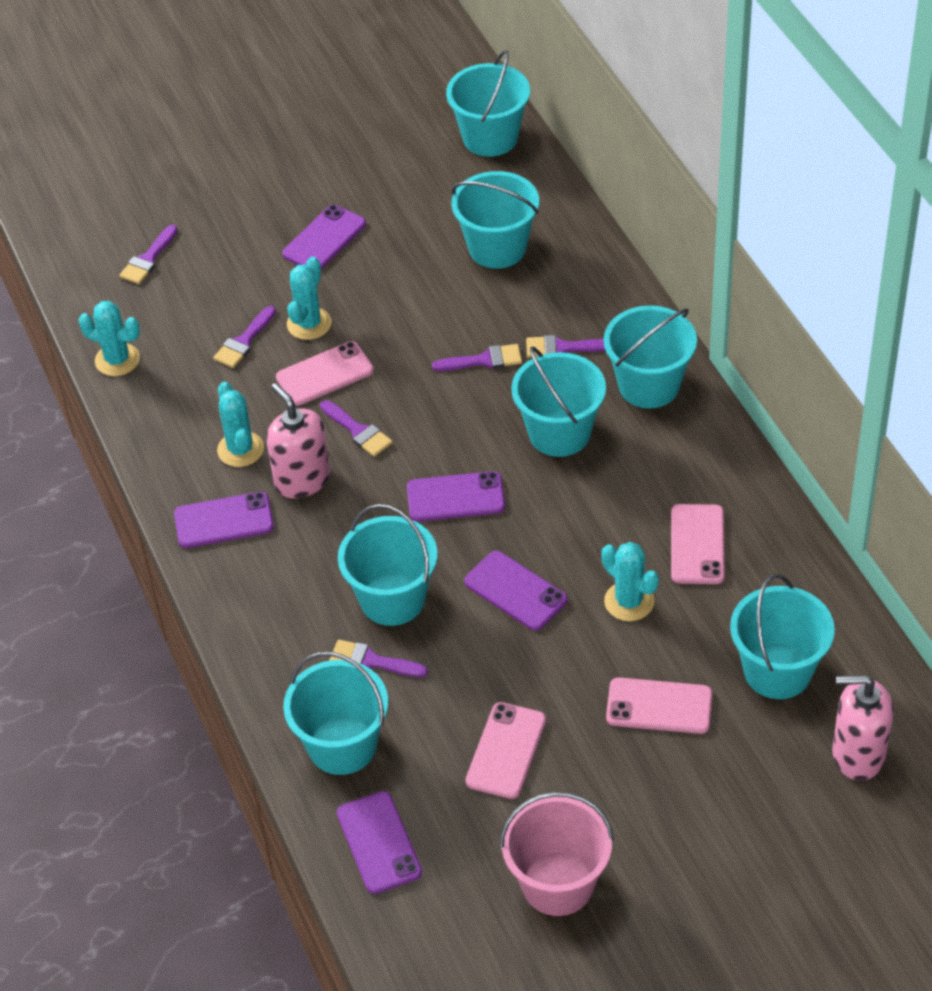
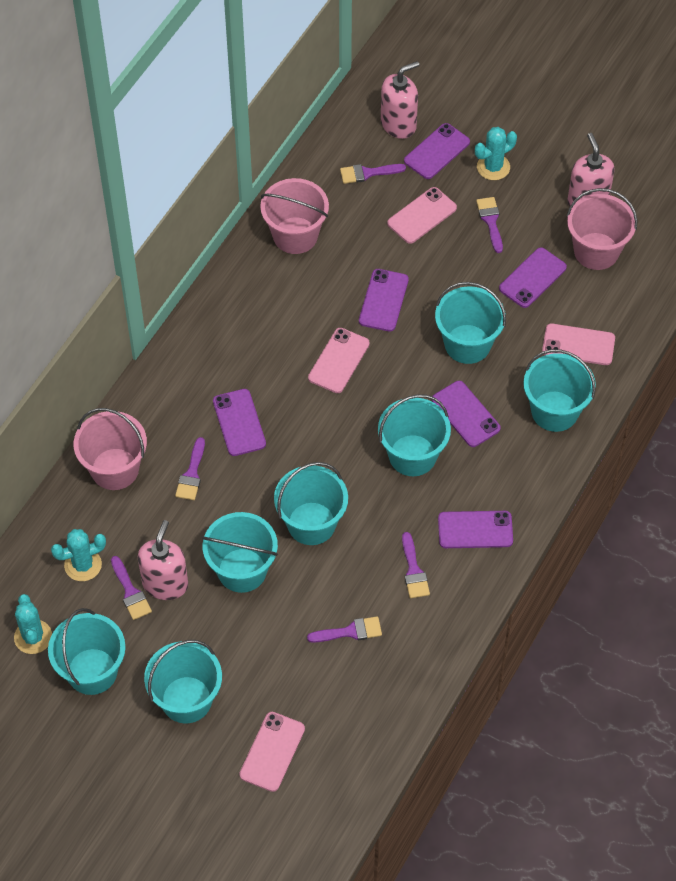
pink bucket: [500,792,614,916] = 1 -> [74,408,147,490] [260,178,329,254] [567,188,637,270] = 3
pink soap dispenser: [266,383,330,499] [832,675,894,781] = 2 -> [138,520,188,600] [381,61,419,139] [567,133,615,207] = 3
purple phone: [174,492,274,548] [282,205,366,270] [337,791,422,894] [407,471,505,522] [464,551,567,631] = 5 -> [213,389,266,456] [359,269,409,332] [404,123,470,179] [432,381,501,447] [438,511,513,548] [499,247,567,308] = 6
turquoise cactus: [78,301,140,376] [217,382,264,467] [287,257,331,340] [601,542,659,621] = 4 -> [14,594,52,654] [51,529,106,581] [475,127,517,180] = 3

